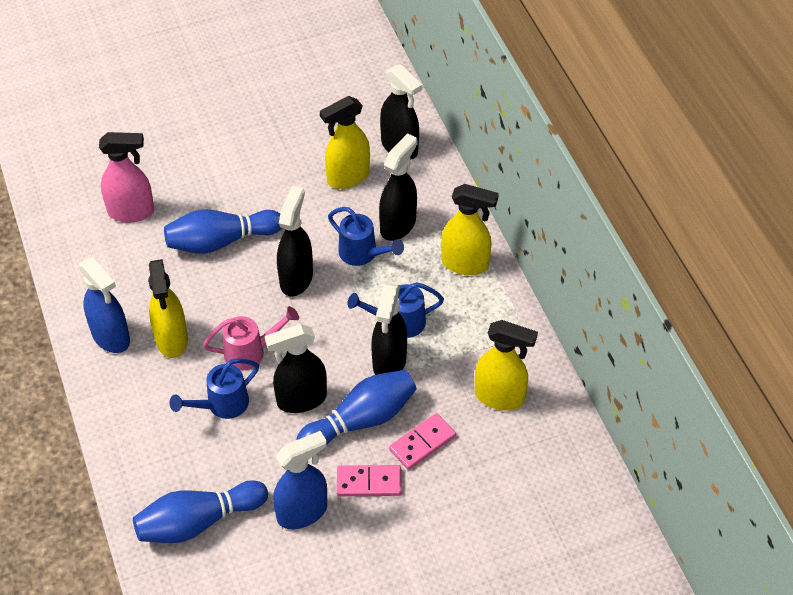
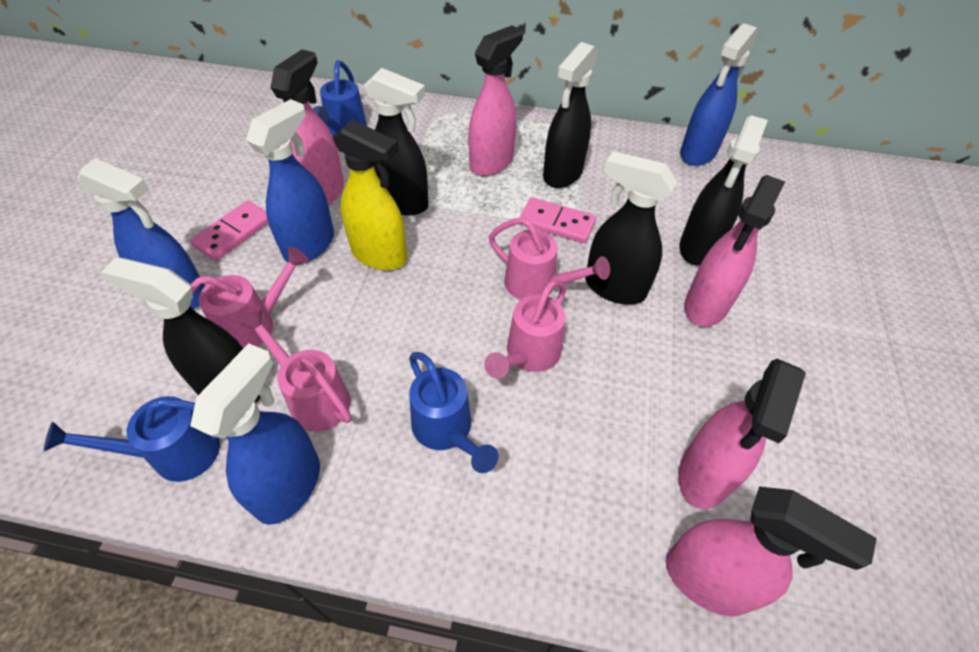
blue bowling pin: [133,480,268,543] [164,209,282,254] [296,370,417,444] = 3 -> none = 0
blue spray bottle: [79,257,130,353] [273,431,327,529] = 2 -> [77,158,205,309] [190,343,320,525] [246,99,334,262] [680,23,757,166] = 4
pink spray bottle: [99,132,154,222] = 1 -> [270,49,344,205] [468,25,523,176] [666,486,877,616] [678,359,806,509] [684,175,785,327] = 5
pink watering can: [203,306,299,370] = 1 -> [191,247,309,349] [240,310,351,432] [484,280,566,379] [489,217,610,300] = 4
yellow spray bottle: [148,259,188,358] [320,96,370,189] [441,184,499,275] [475,320,538,411] = 4 -> [333,119,407,270] = 1

